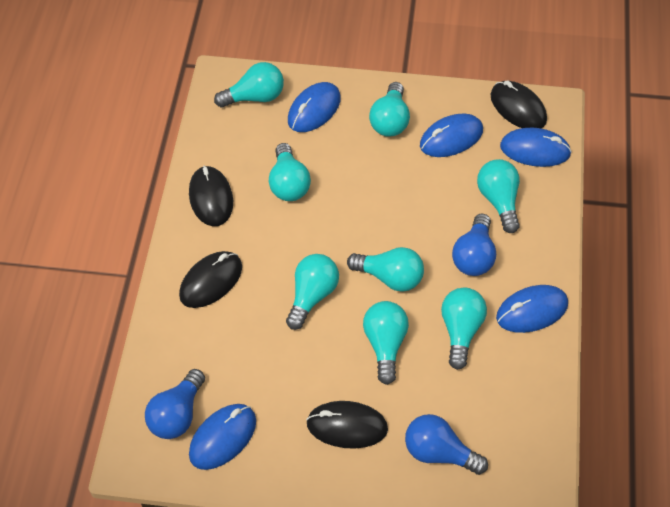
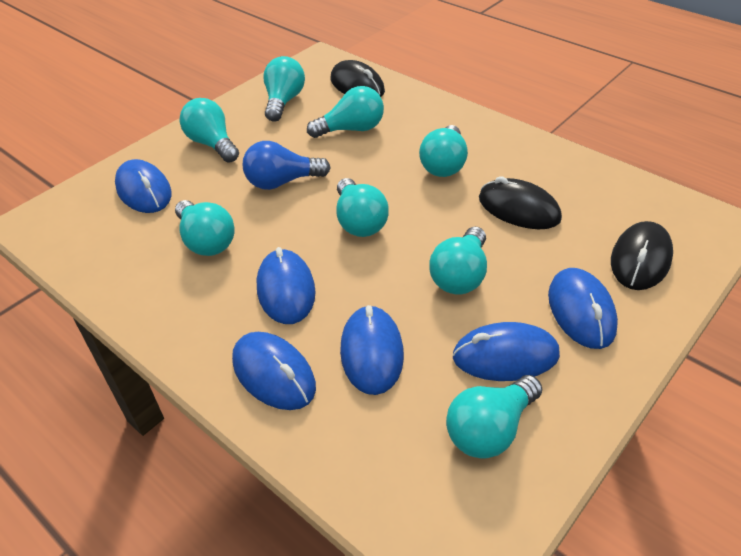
black mouse: [179,251,242,308] [189,166,233,226] [306,401,388,449] [490,80,547,128] = 4 -> [331,60,385,97] [479,176,562,229] [611,221,673,290] = 3
blue light bulb: [145,369,205,439] [405,414,488,475] [452,214,496,276] = 3 -> [243,141,331,190] = 1
blue mouse: [189,404,256,470] [288,82,341,132] [420,113,483,157] [496,285,568,333] [500,128,572,167] = 5 -> [115,159,172,213] [232,332,316,410] [257,247,316,324] [340,305,404,395] [452,322,560,381] [548,268,618,349] = 6

